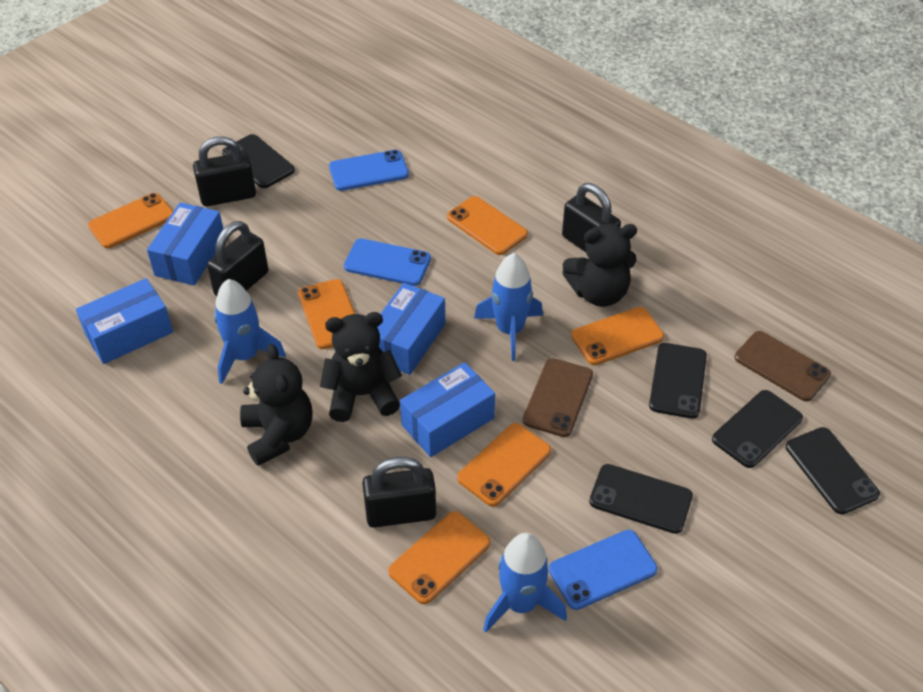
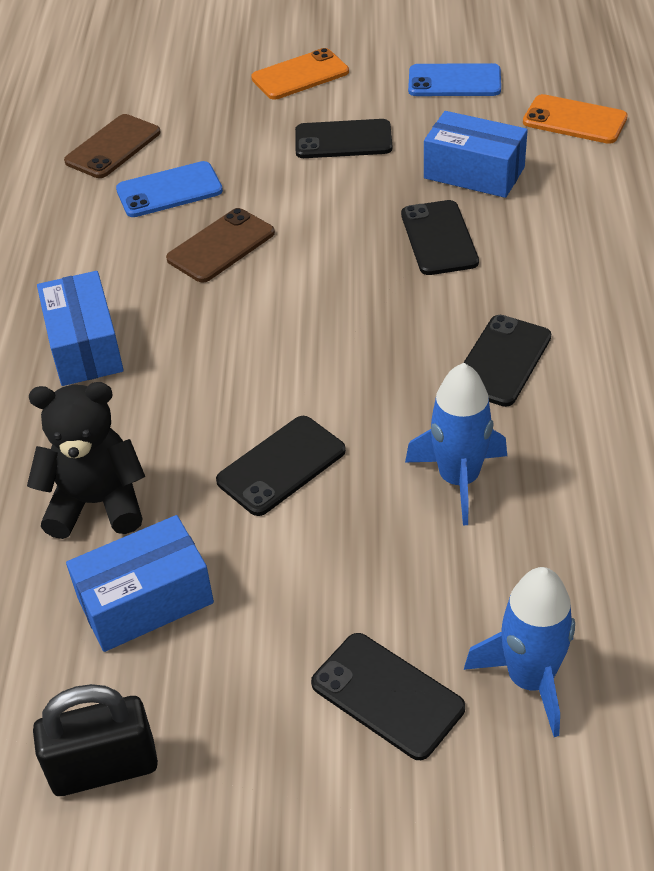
black padlock: [193,136,256,206] [207,221,268,296] [362,457,436,528] [562,183,621,252] = 4 -> [33,684,158,796] = 1
black teddy bear: [240,344,313,466] [320,312,402,422] [562,224,637,307] = 3 -> [27,382,145,539] = 1
blue box: [76,278,173,364] [147,202,223,285] [377,283,445,375] [400,362,495,457] = 4 -> [37,271,124,386] [66,515,214,652] [424,111,528,198] = 3
blue phone: [329,150,409,191] [344,239,431,286] [549,530,658,610] = 3 -> [116,161,223,217] [408,63,501,96] = 2
blue rocket: [214,279,286,384] [474,253,543,361] [483,533,567,633] = 3 -> [405,363,507,525] [464,567,575,737] = 2
orange phone: [88,193,173,248] [298,279,355,349] [388,511,491,604] [447,196,528,255] [457,423,551,507] [571,307,664,365] = 6 -> [251,48,349,100] [523,94,628,144] = 2

